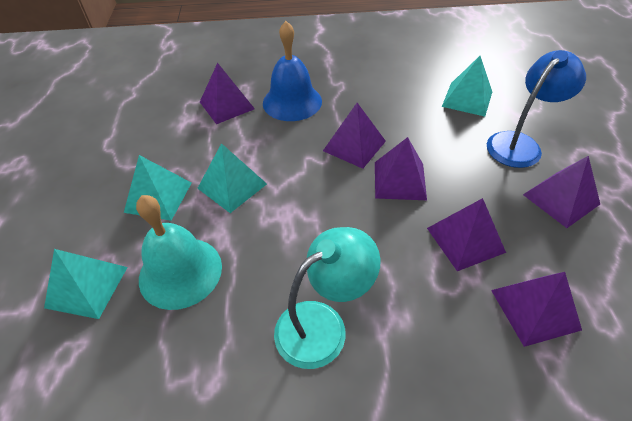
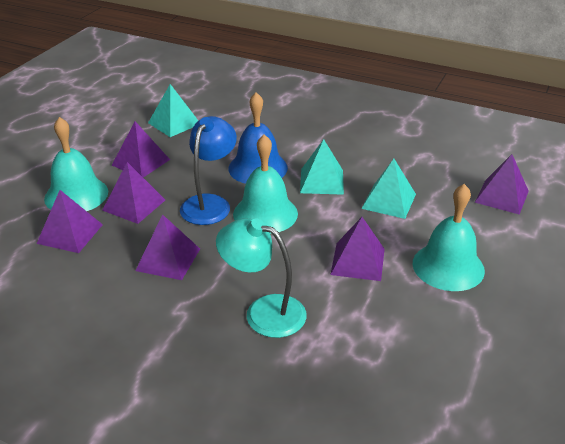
turquoise bell: [136,195,222,310] = 1 -> [44,117,108,211] [233,134,298,234] [413,184,485,291] = 3
turquoise pyramid: [44,249,128,319] [124,155,191,221] [197,143,267,213] [442,56,492,117] = 4 -> [148,84,198,137] [300,139,344,195] [361,159,416,219] = 3

